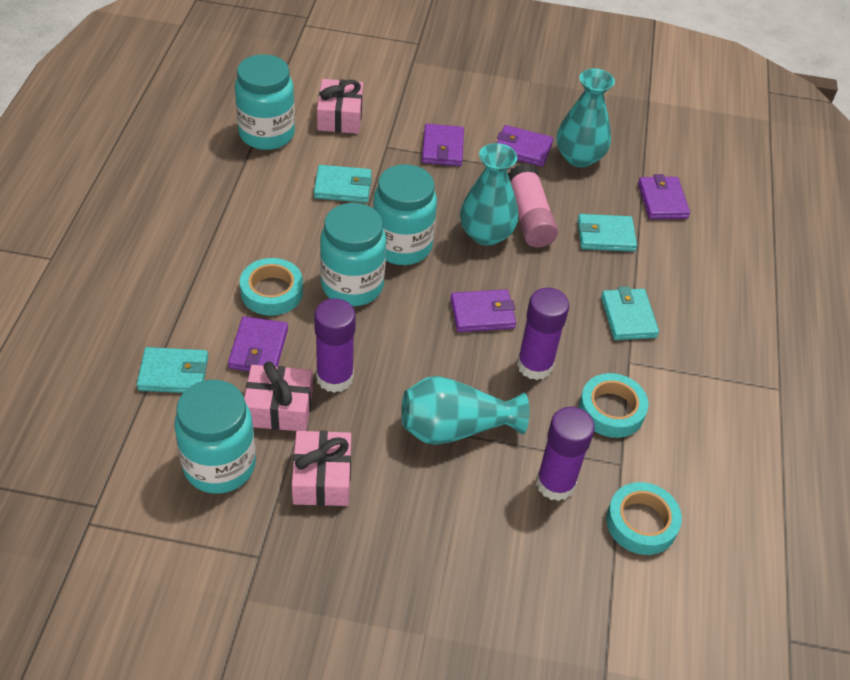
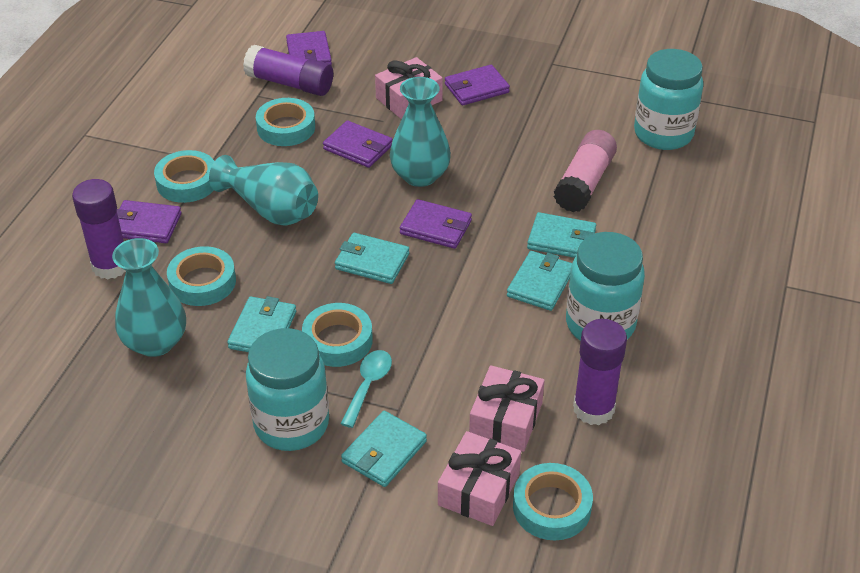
turquoise jar: [174,380,256,494] [235,54,295,150] [320,203,386,306] [373,164,437,265] = 4 -> [246,328,329,451] [566,232,645,341] [634,49,704,150] = 3
turquoise spoon: none = 0 -> [340,350,392,428] = 1
turquoise tape: [240,258,303,316] [579,373,649,438] [606,482,682,555] = 3 -> [154,150,215,203] [167,246,236,306] [256,98,315,146] [302,303,373,367] [513,463,593,540] = 5
turquoise wallet: [137,347,208,393] [314,165,372,203] [578,214,637,252] [601,286,659,340] = 4 -> [227,296,296,352] [335,233,409,284] [341,411,427,487] [507,251,572,311] [527,212,596,258] = 5

